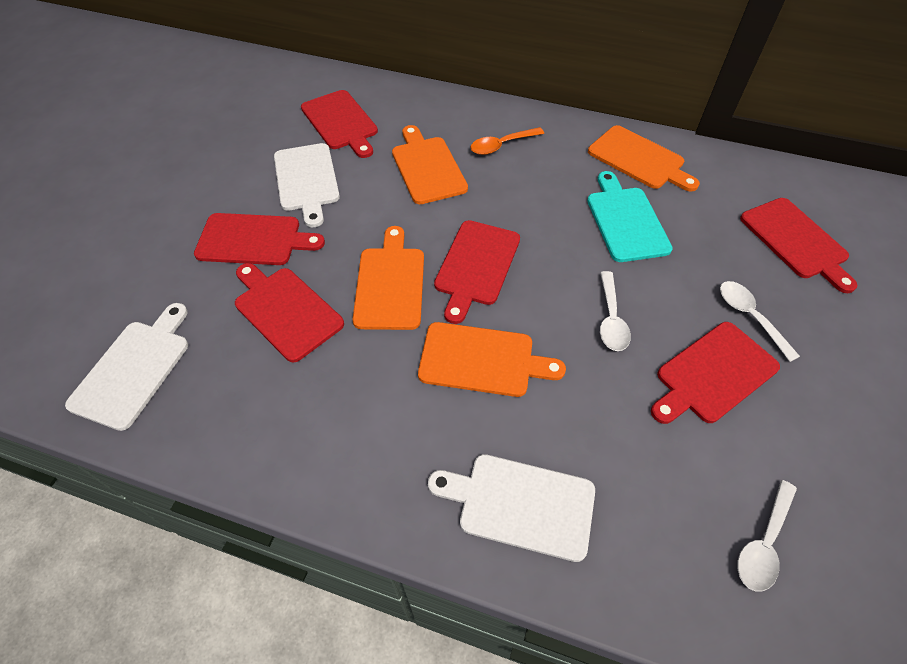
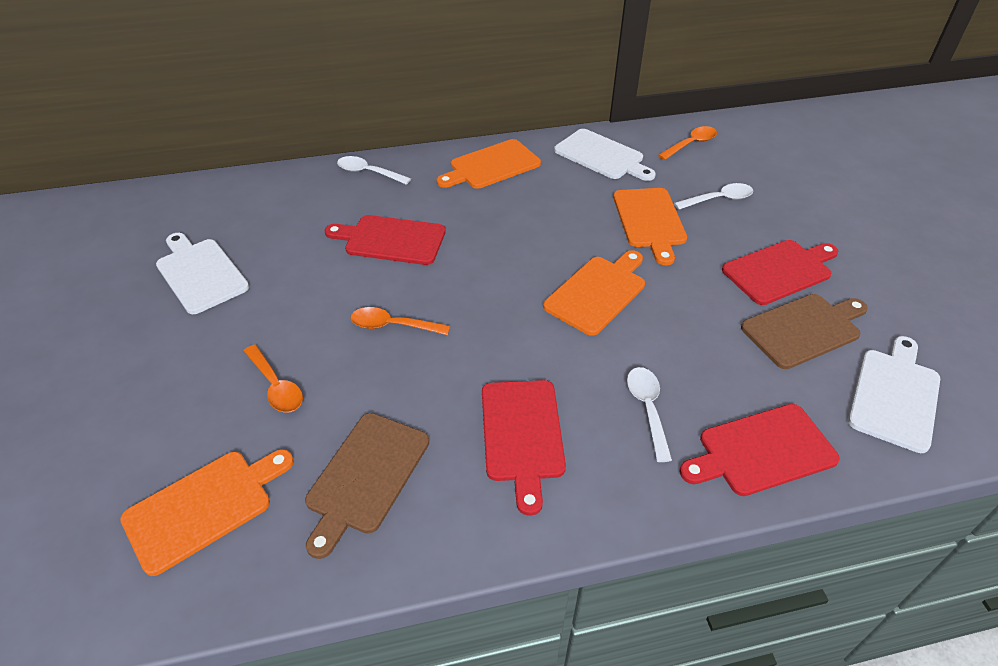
brown cutting board: none = 0 -> [305,413,429,559] [741,294,868,369] = 2
orange spoon: [470,127,544,155] = 1 -> [244,344,303,413] [350,307,450,335] [658,126,717,160] = 3
red cutting board: [194,213,325,265] [235,263,344,362] [301,90,378,158] [434,220,520,324] [651,322,780,424] [740,198,857,293] = 6 -> [325,215,446,265] [482,380,566,516] [680,404,840,496] [722,240,839,305] = 4
turquoise cutting board: [587,171,673,262] = 1 -> none = 0

